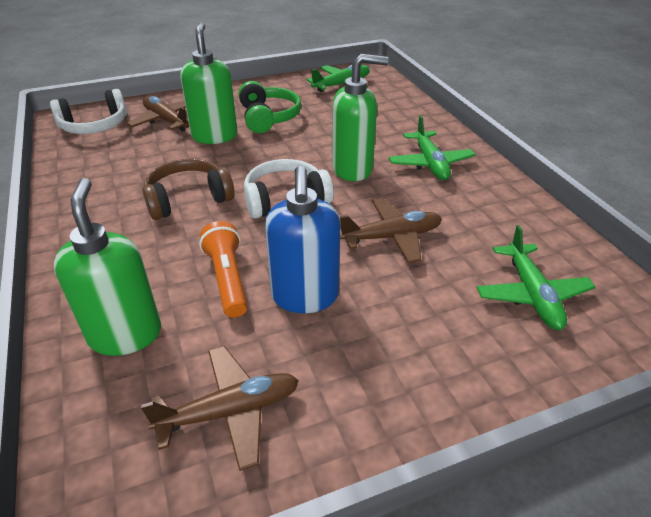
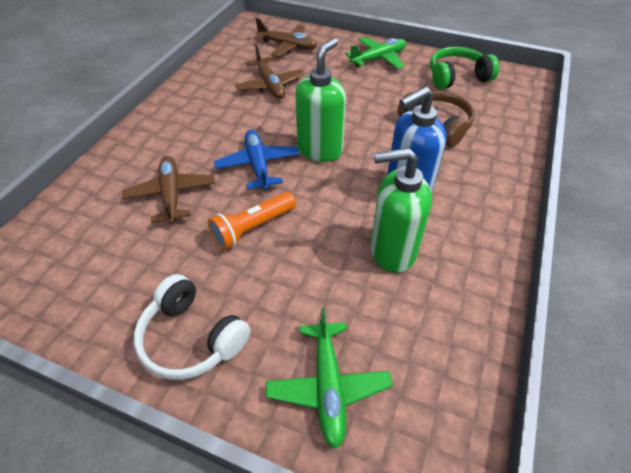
blue plane: none = 0 -> [214,130,300,190] = 1
green plane: [306,65,370,92] [389,115,475,180] [476,225,596,330] = 3 -> [266,308,393,449] [345,37,406,69] = 2
green soap dispenser: [54,178,161,356] [180,22,238,144] [332,54,388,181] = 3 -> [295,38,346,162] [370,148,432,273] = 2
white headphones: [50,89,127,134] [244,159,334,219] = 2 -> [134,274,251,380] = 1

